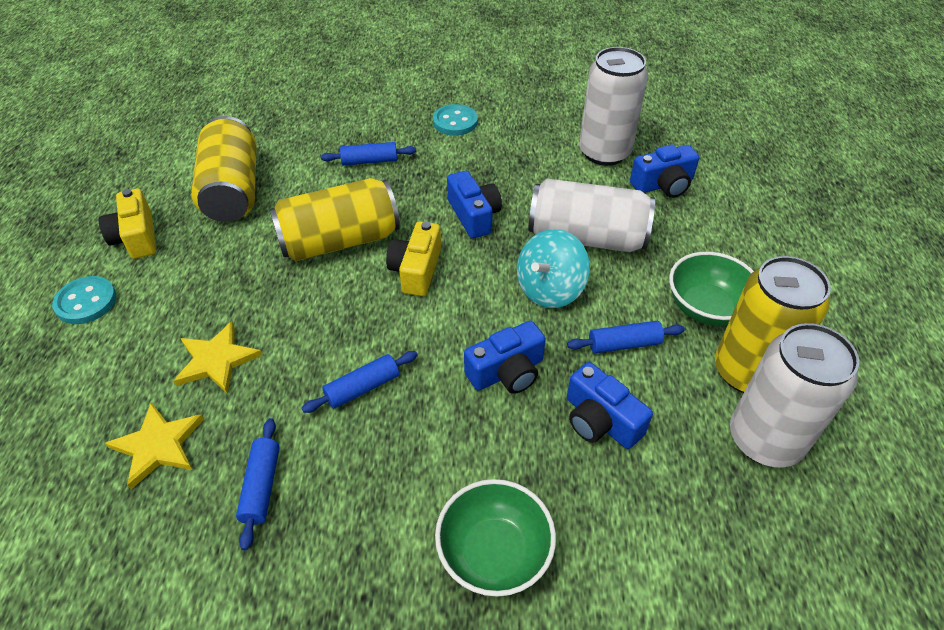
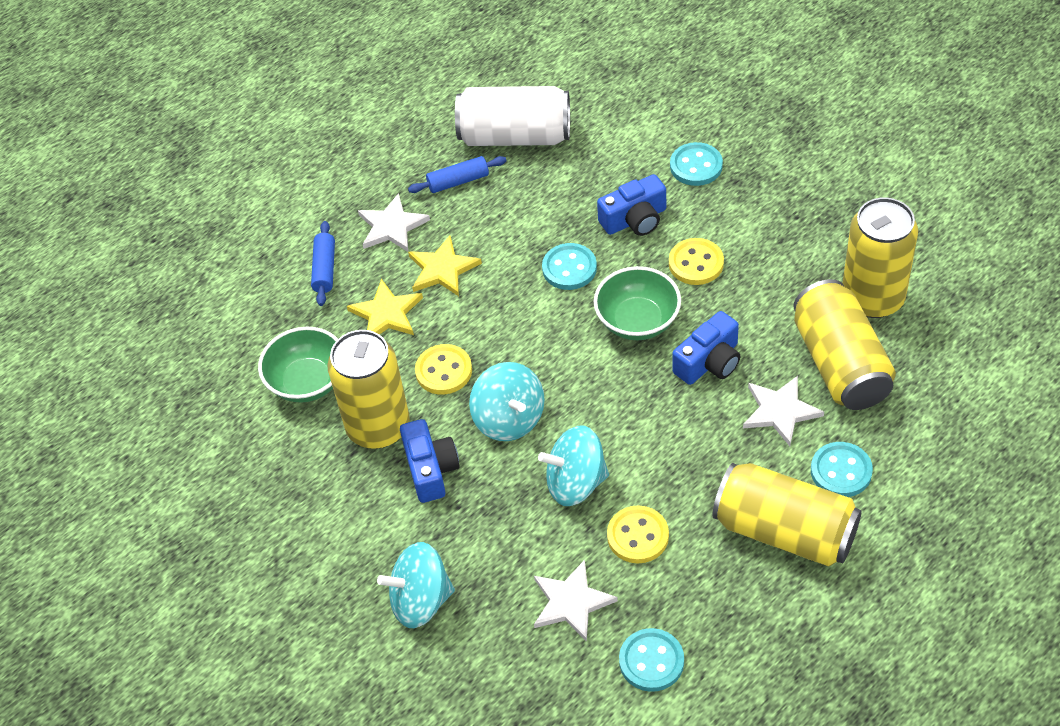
blue camera: [447,171,502,238] [464,321,546,394] [567,362,653,449] [630,145,699,198] = 4 -> [400,419,460,503] [597,174,666,236] [672,311,740,385] = 3
blue rolling pin: [236,418,280,551] [302,351,418,413] [321,142,416,165] [567,321,685,353] = 4 -> [311,221,335,306] [408,156,507,193] = 2
turquoise button: [52,276,117,324] [433,104,478,135] = 2 -> [542,243,597,290] [619,628,684,692] [670,142,723,186] [811,442,873,497] = 4
turquoise spinning top: [517,229,590,308] = 1 -> [377,542,455,628] [469,362,545,441] [538,425,609,506] = 3
white can: [528,179,655,252] [579,47,648,166] [730,323,859,468] = 3 -> [455,86,570,146] = 1
white star: none = 0 -> [358,193,430,252] [534,560,618,642] [743,376,824,446] = 3
yellow button: none = 0 -> [415,344,472,395] [607,505,669,563] [669,238,724,285] = 3
yellow camera: [99,189,156,259] [386,222,441,296] = 2 -> none = 0
yellow can: [191,116,257,222] [270,178,400,261] [715,256,831,393] = 3 -> [327,330,410,449] [712,463,862,567] [793,279,896,410] [842,197,918,318] = 4

